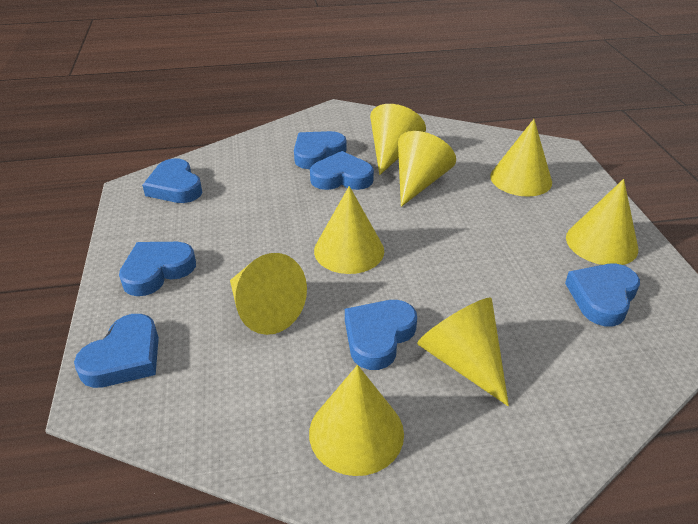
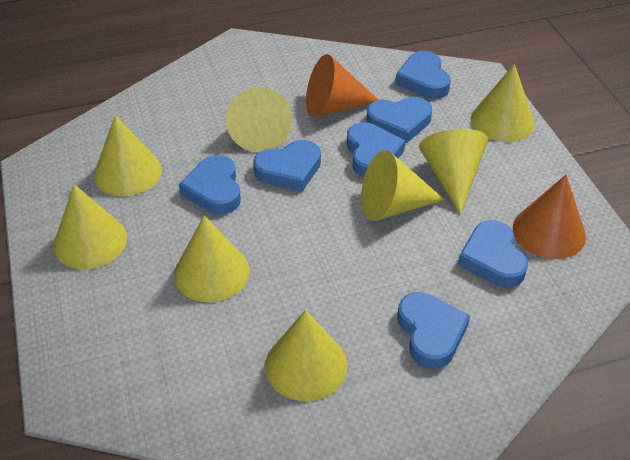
orange cone: none = 0 -> [306,54,378,117] [513,175,586,259] = 2

